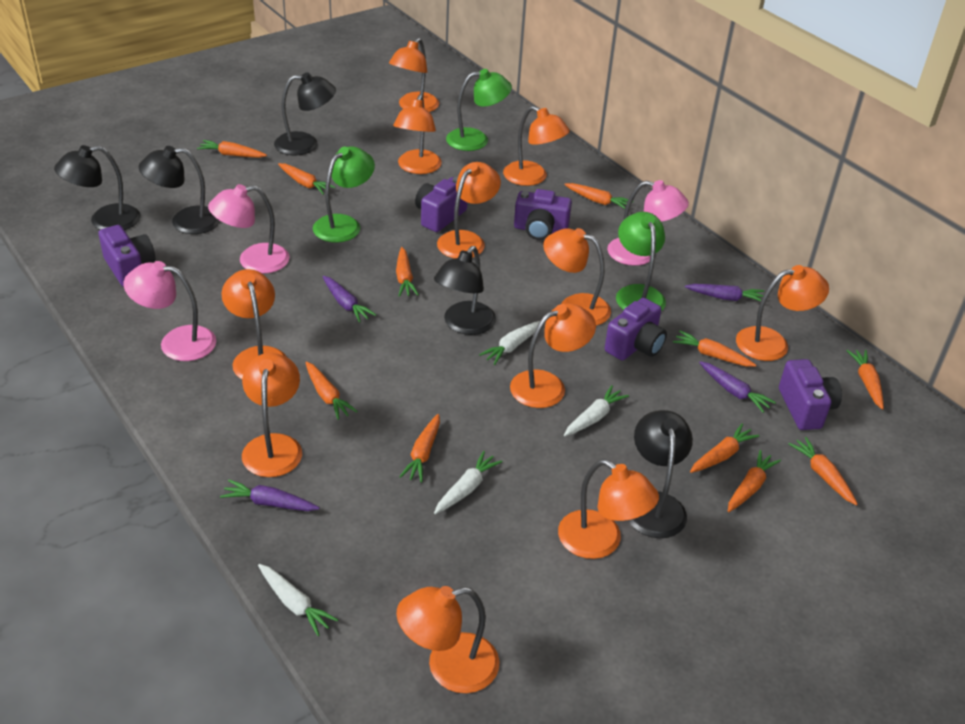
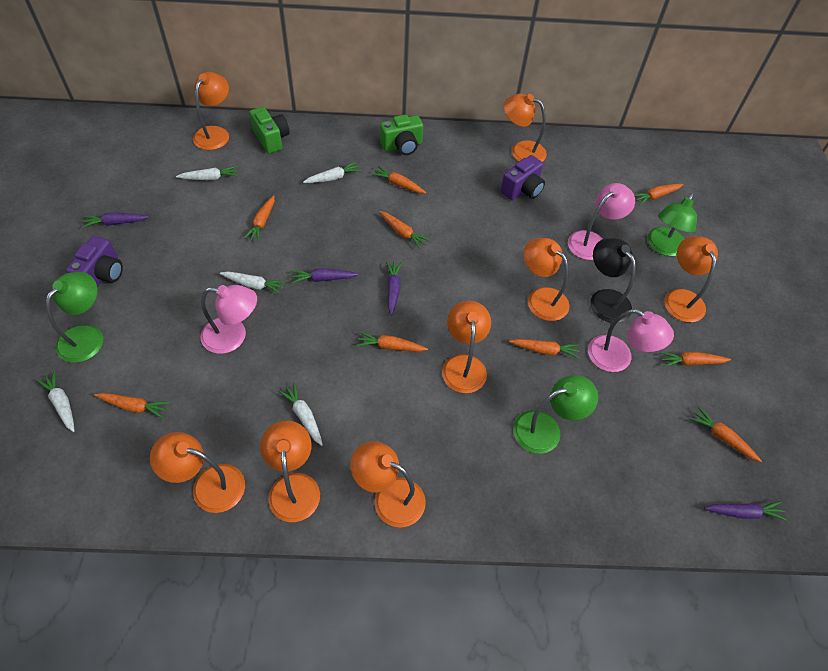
black lamp: [54,145,141,230] [139,146,220,234] [274,72,336,156] [434,246,496,335] [628,410,693,538] = 5 -> [590,238,636,323] = 1
green camera: none = 0 -> [249,107,290,154] [380,114,423,155] = 2
orange carrot: [197,140,267,158] [278,163,336,195] [305,362,358,420] [396,247,419,297] [399,414,440,482] [564,183,633,209] [673,331,756,367] [690,423,759,473] [728,450,781,512] [789,437,858,506] [847,350,884,410] = 11 -> [94,393,170,419] [244,195,275,242] [356,332,428,352] [371,166,426,194] [379,211,430,249] [509,339,579,359] [634,184,684,205] [660,352,731,367] [690,407,762,462] = 9
orange lamp: [222,269,286,379] [242,353,302,477] [389,38,439,112] [393,95,442,174] [397,586,499,693] [437,162,501,259] [503,106,570,186] [510,303,596,408] [543,228,611,326] [558,459,659,559] [736,265,829,361] = 11 -> [150,432,245,513] [193,72,229,150] [260,421,320,522] [351,441,426,528] [442,300,491,393] [503,94,547,162] [524,238,569,321] [664,236,718,322] = 8
purple camera: [98,225,155,287] [415,177,468,232] [514,189,572,240] [605,298,667,361] [779,359,842,430] = 5 -> [66,236,123,287] [500,155,545,200] = 2
white carrot: [258,564,338,636] [434,451,502,514] [479,321,540,365] [564,385,629,436] = 4 -> [36,371,75,432] [176,166,238,180] [220,271,286,294] [278,382,323,446] [303,161,361,183] = 5

